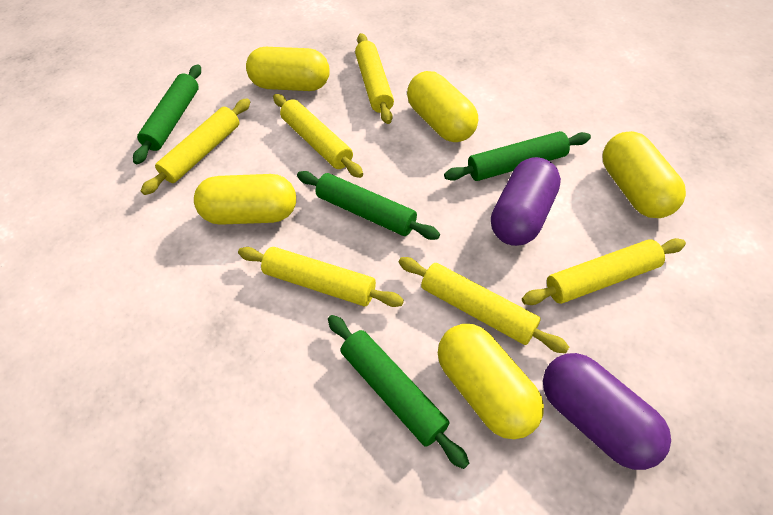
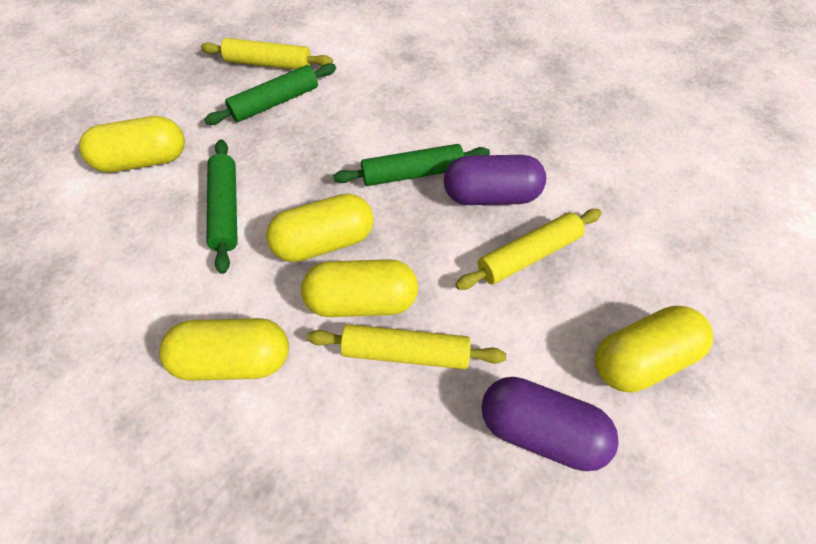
green rolling pin: [133,64,201,164] [297,171,440,240] [328,315,469,469] [444,131,591,181] = 4 -> [204,63,336,125] [206,139,238,274] [333,144,490,186] = 3
yellow rolling pin: [141,98,250,195] [238,247,404,307] [273,94,363,178] [355,33,394,124] [399,257,569,353] [522,238,686,305] = 6 -> [201,38,333,70] [307,324,506,369] [455,209,602,290] = 3

